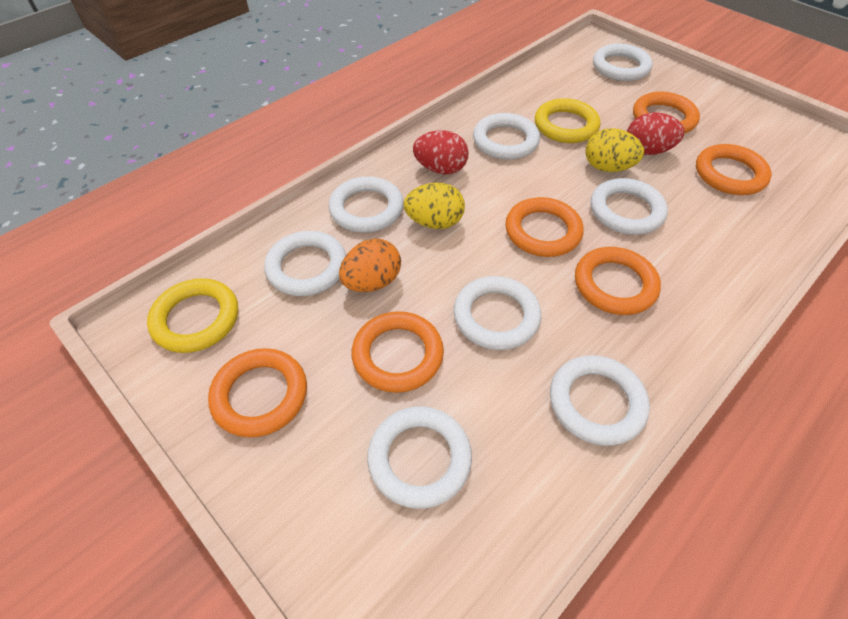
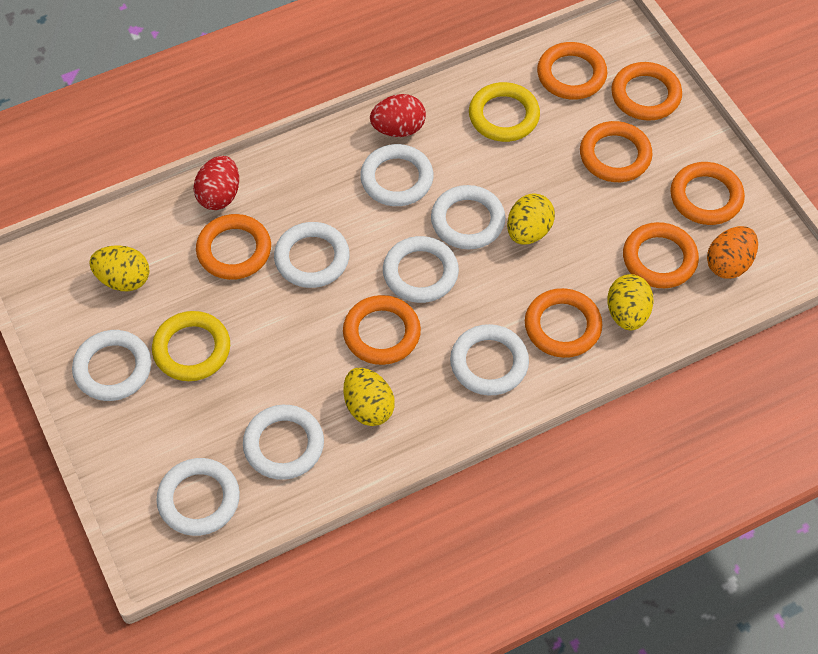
orange ring: [208,348,307,438] [352,311,444,393] [505,197,584,257] [575,247,661,315] [633,92,700,133] [696,144,772,195] = 6 -> [196,214,271,280] [343,295,421,365] [525,288,603,358] [537,42,607,100] [580,121,652,182] [611,62,682,121] [623,222,699,288] [670,162,745,225] = 8
yellow egg: [404,183,465,229] [585,128,644,172] = 2 -> [89,245,150,291] [343,367,395,426] [507,193,555,245] [607,274,654,330] = 4

